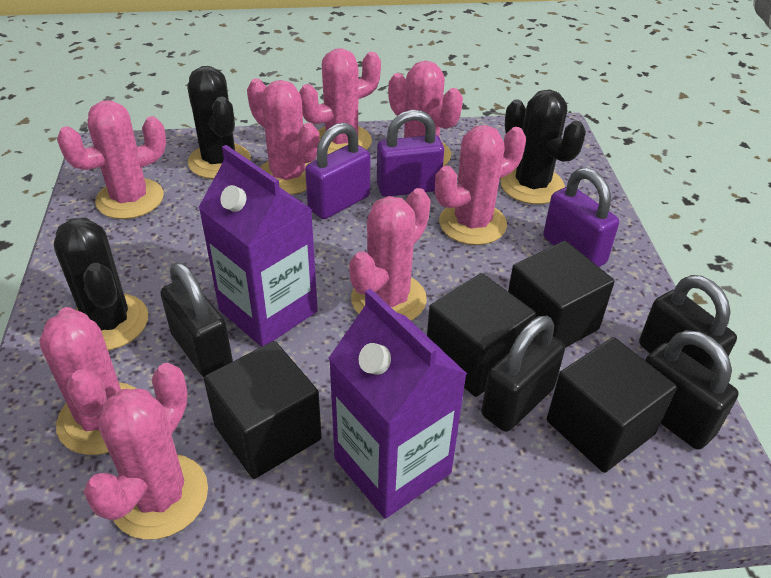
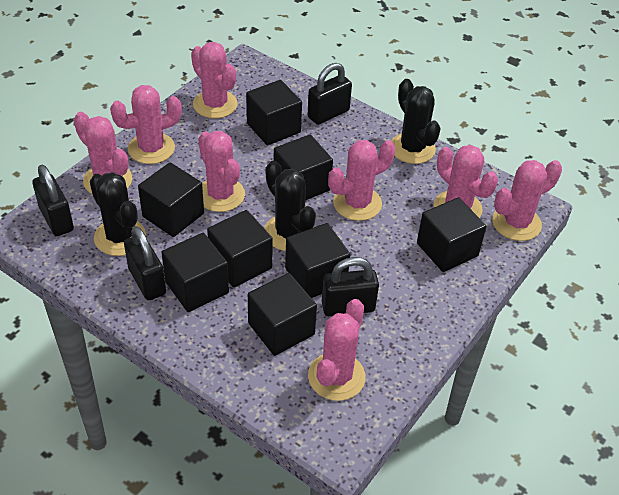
black cube: [204,341,322,479] [427,273,536,397] [508,241,615,348] [547,337,677,473] = 4 -> [138,162,204,237] [161,233,229,312] [207,210,273,288] [246,80,302,146] [248,273,317,356] [274,134,333,201] [285,223,350,298] [417,197,487,272] = 8
purple carton: [198,145,318,347] [329,288,467,519] = 2 -> none = 0
purple padlock: [305,122,370,219] [377,110,444,197] [543,168,619,267] = 3 -> none = 0

